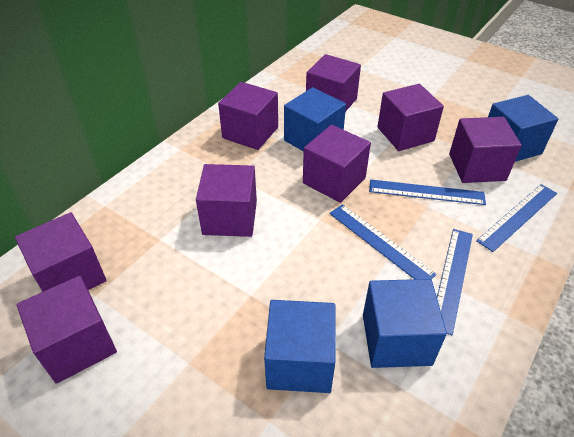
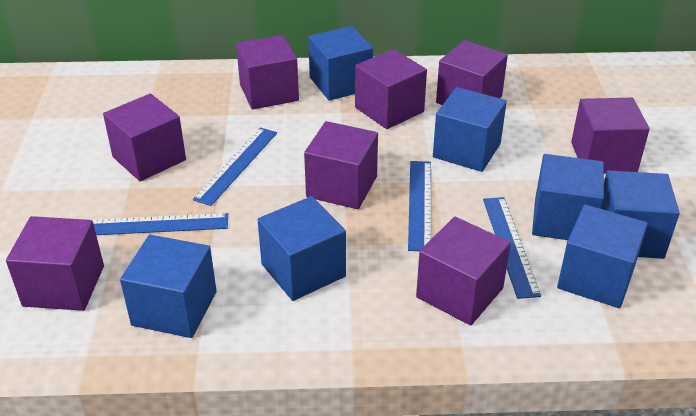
blue cube: [264,300,336,393] [284,87,346,152] [363,279,447,368] [488,95,558,162] = 4 -> [120,235,217,338] [258,196,346,301] [308,26,373,101] [433,87,507,172] [532,154,604,240] [557,204,648,308] [601,170,680,259] = 7

